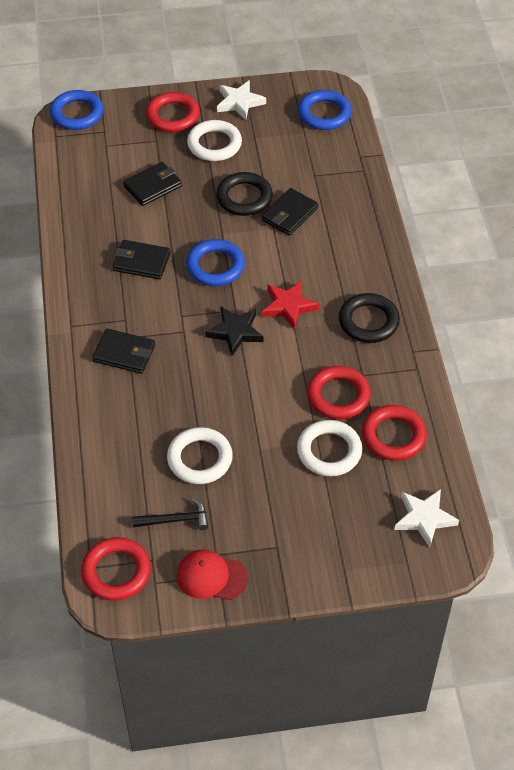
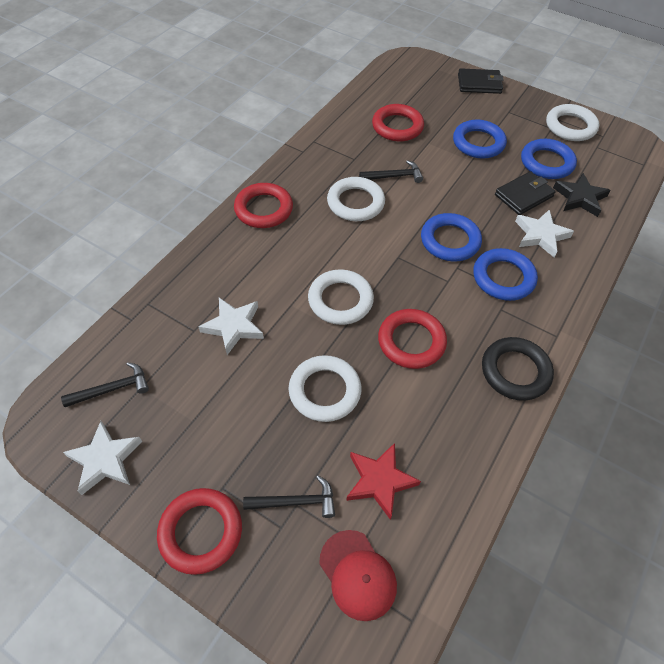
black hammer: [132,498,208,530] = 1 -> [61,362,149,407] [243,475,335,518] [359,160,423,183] = 3
black ring: [216,172,273,216] [339,293,400,343] = 2 -> [482,337,554,401] = 1
black wallet: [92,329,155,374] [112,240,171,279] [123,162,182,206] [261,188,318,236] = 4 -> [458,68,504,94] [495,171,556,215] = 2
blue ring: [50,90,103,130] [186,239,245,286] [298,90,352,130] = 3 -> [421,213,482,262] [453,120,507,158] [473,248,538,301] [521,139,577,179] = 4
white ring: [167,427,233,484] [187,120,242,161] [297,420,362,476] = 3 -> [288,355,362,422] [308,269,374,325] [327,177,385,221] [546,104,599,141] = 4
white star: [217,80,266,120] [394,489,459,547] = 2 -> [63,421,142,495] [198,298,264,355] [515,210,574,257] = 3

